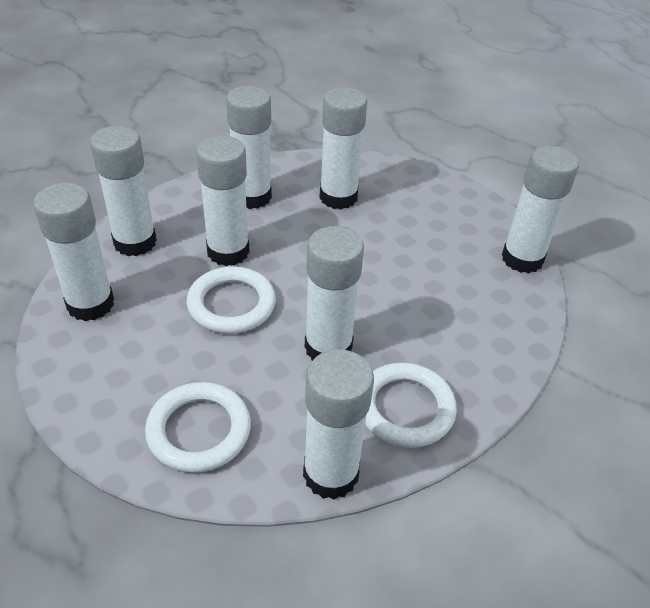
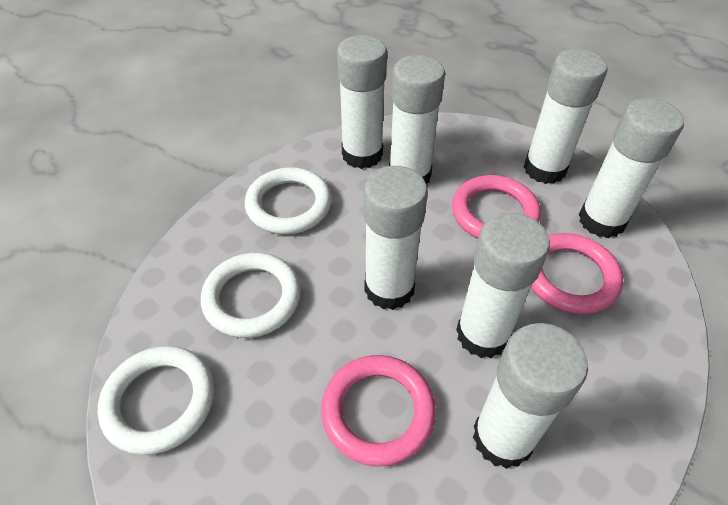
pink ring: none = 0 -> [321,355,436,467] [452,175,541,238] [531,233,623,314] = 3
white glue stick: [33,183,114,321] [90,126,157,256] [196,135,250,266] [226,86,272,209] [303,349,374,500] [305,226,364,361] [319,87,367,209] [502,146,579,273] = 8 -> [337,35,387,169] [364,166,428,310] [389,55,445,184] [456,212,550,358] [473,323,588,469] [524,49,607,184] [579,98,684,238] = 7

